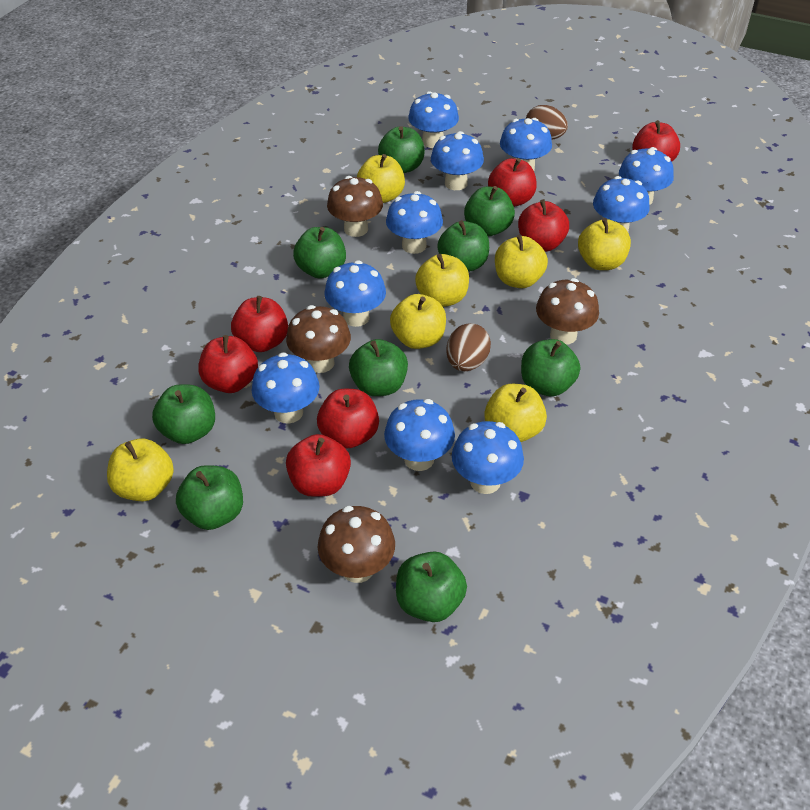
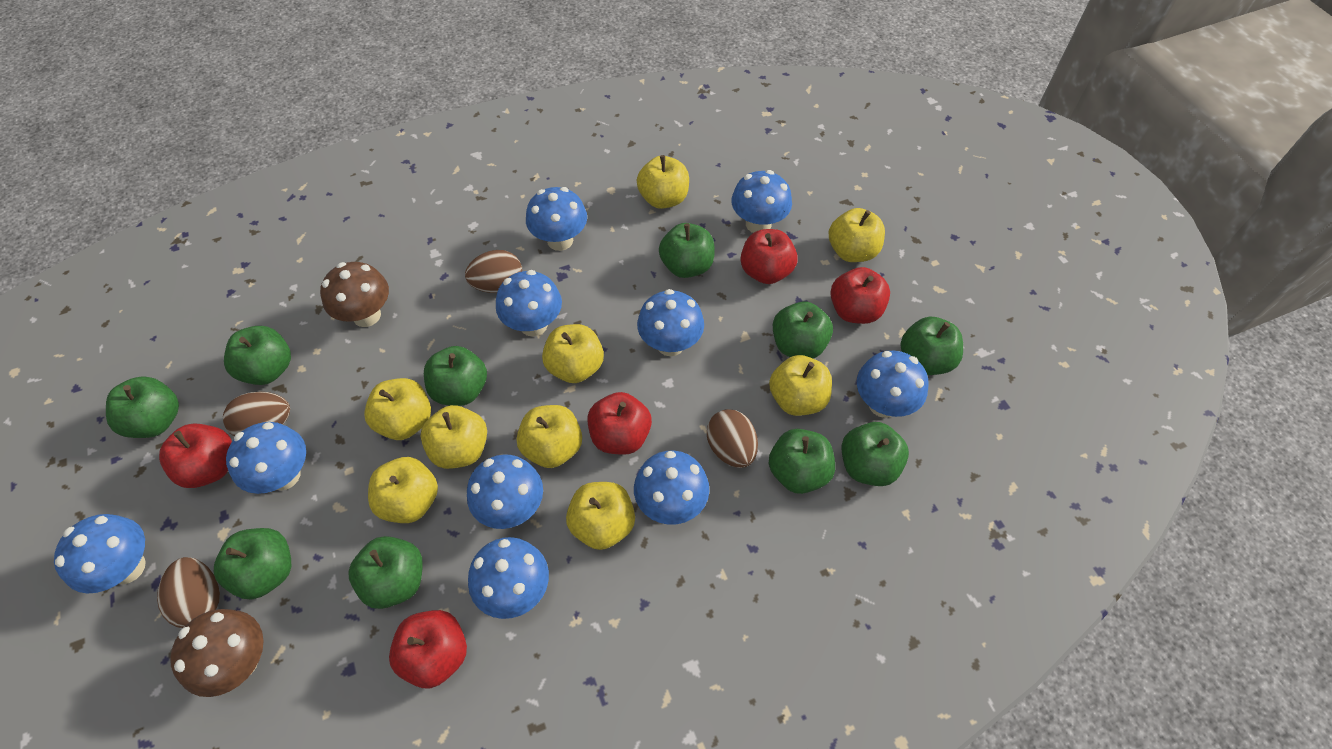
brown egg: [446,323,491,371] [526,105,568,140] = 2 -> [157,557,220,628] [223,392,290,436] [465,250,522,293] [707,409,758,468] = 4
brown mushroom: [286,305,351,373] [317,506,395,583] [327,176,383,237] [536,278,599,345] = 4 -> [170,609,264,697] [320,262,389,327] = 2
green apple: [152,384,215,444] [176,465,243,530] [293,227,346,279] [349,339,408,396] [378,126,425,173] [396,552,467,622] [437,220,489,272] [464,186,515,236] [521,339,580,397] = 9 -> [106,377,179,438] [214,528,291,600] [224,326,291,385] [349,536,423,609] [424,346,487,406] [659,223,715,278] [769,429,835,494] [773,302,833,359] [841,422,909,486] [900,317,963,375] = 10
red apple: [198,335,258,393] [231,296,288,352] [286,434,351,497] [317,389,379,449] [488,158,537,207] [518,199,569,252] [632,120,680,162] = 7 -> [159,423,232,488] [389,610,467,688] [587,392,652,455] [741,229,798,284] [830,267,890,324] = 5
yellow apple: [107,438,174,501] [357,154,405,203] [390,294,446,349] [415,254,469,307] [484,384,547,442] [495,235,548,288] [578,218,631,270] = 7 -> [364,378,431,440] [368,457,438,523] [420,405,487,469] [517,405,582,468] [542,324,604,383] [566,482,635,550] [637,155,689,209] [769,355,832,416] [829,208,885,262] = 9

